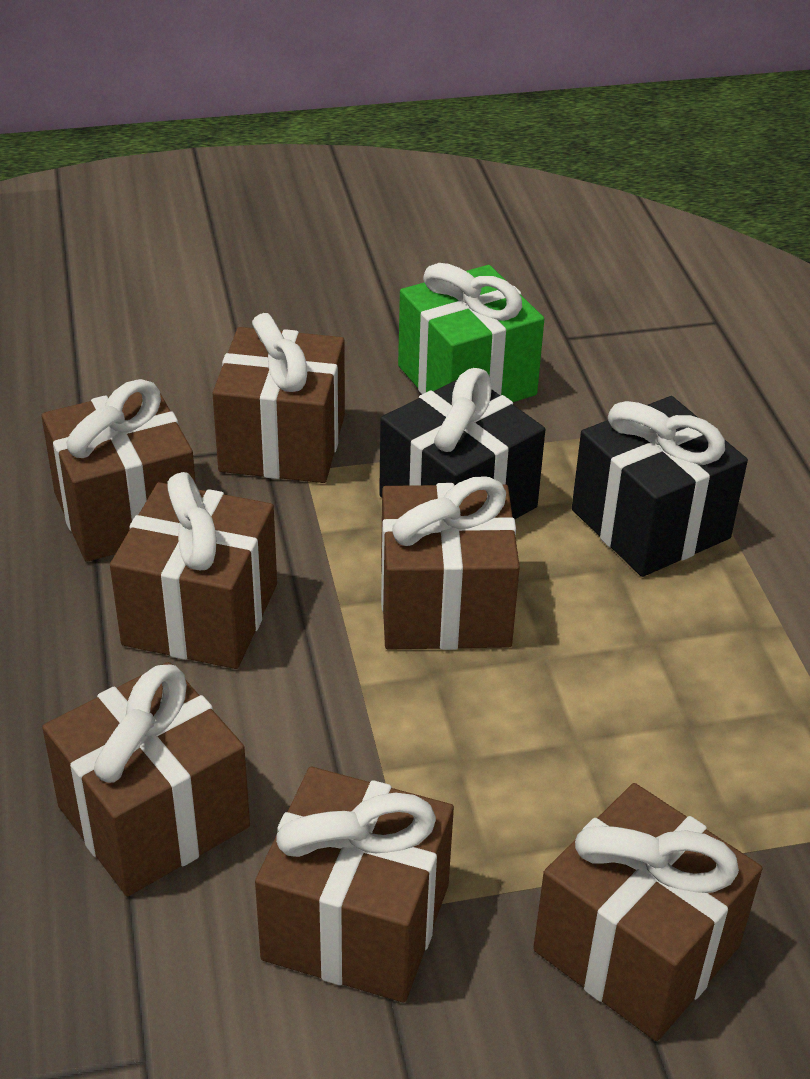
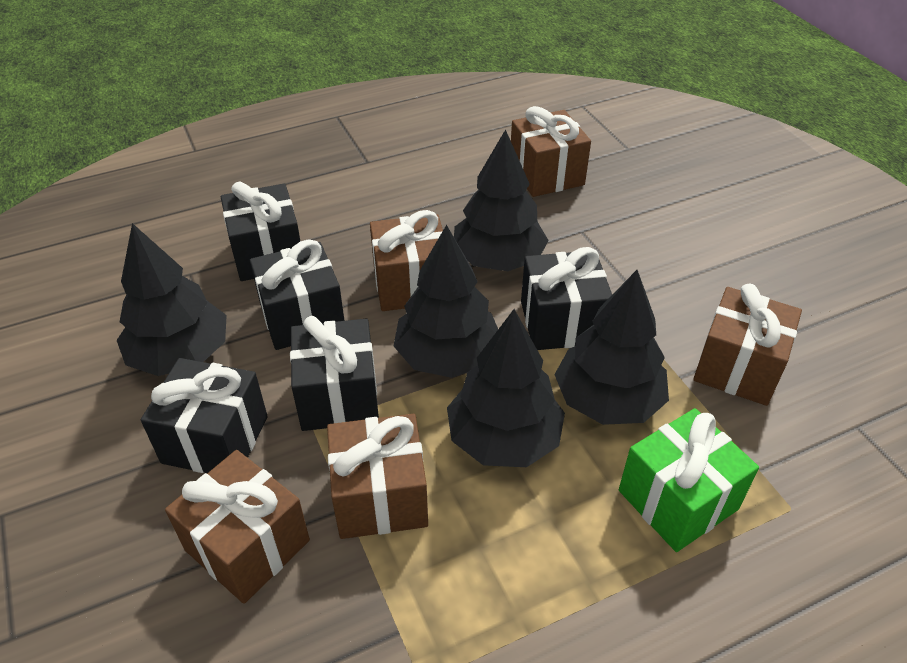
black gift: [379,368,545,519] [572,396,748,577] = 2 -> [141,358,268,473] [221,181,300,281] [250,239,345,350] [290,316,379,431] [521,247,612,350] = 5
black tree: none = 0 -> [117,223,227,376] [394,225,498,378] [447,309,565,467] [454,129,549,271] [554,270,669,425] = 5
brown gift: [42,379,196,562] [42,662,250,896] [110,472,277,669] [212,313,345,483] [255,767,454,1002] [381,476,520,650] [533,783,762,1041] = 7 -> [165,450,310,604] [327,414,428,539] [370,210,443,311] [511,106,591,197] [693,284,802,406] = 5

